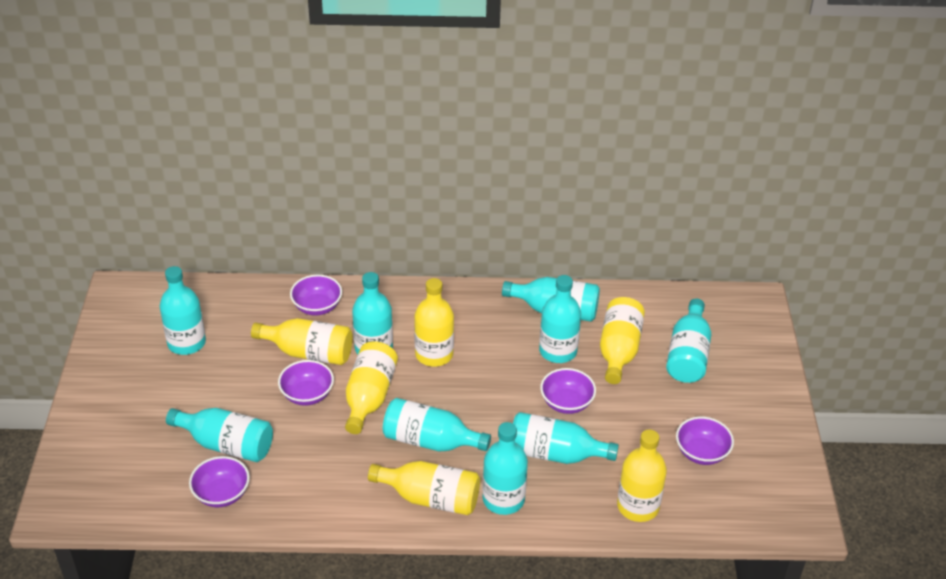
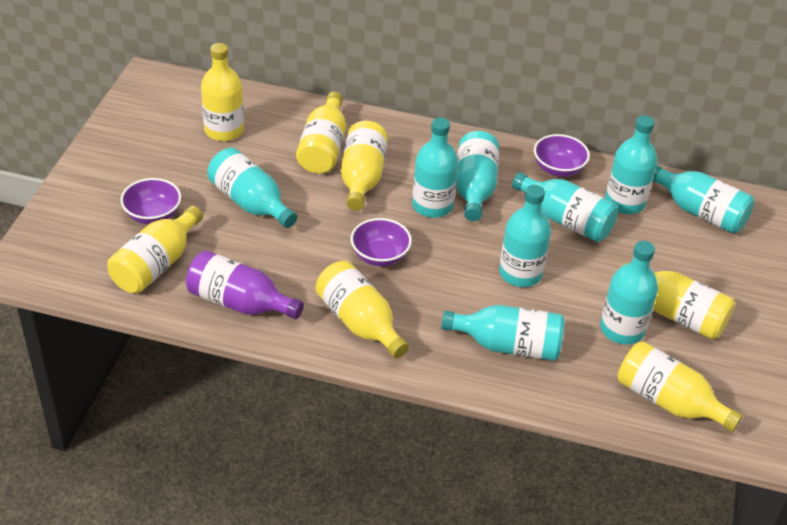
purple bottle: none = 0 -> [186,250,304,319] = 1
purple bowl: [189,456,250,507] [278,360,334,406] [290,275,342,315] [540,368,596,414] [676,417,734,465] = 5 -> [120,178,181,224] [351,218,412,266] [534,134,590,177] = 3
yellow bottle: [251,318,353,365] [345,342,398,434] [368,461,480,515] [414,278,454,367] [600,297,645,384] [617,429,667,522] = 6 -> [107,206,203,294] [201,43,244,141] [296,92,346,174] [316,261,409,358] [341,121,388,210] [617,341,743,432] [621,263,735,340] = 7

